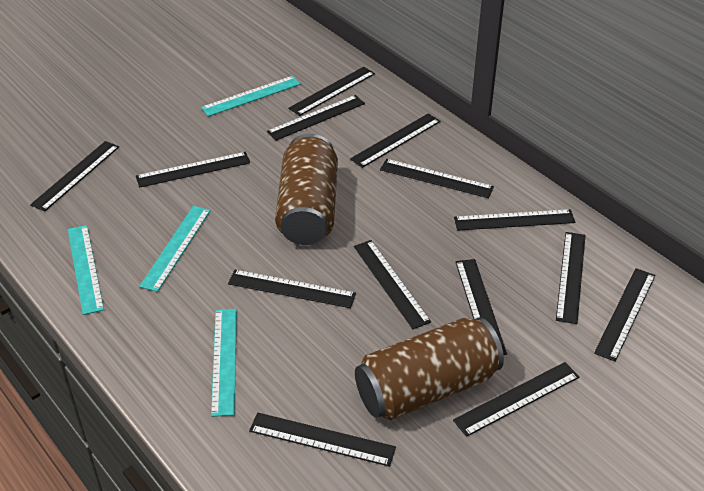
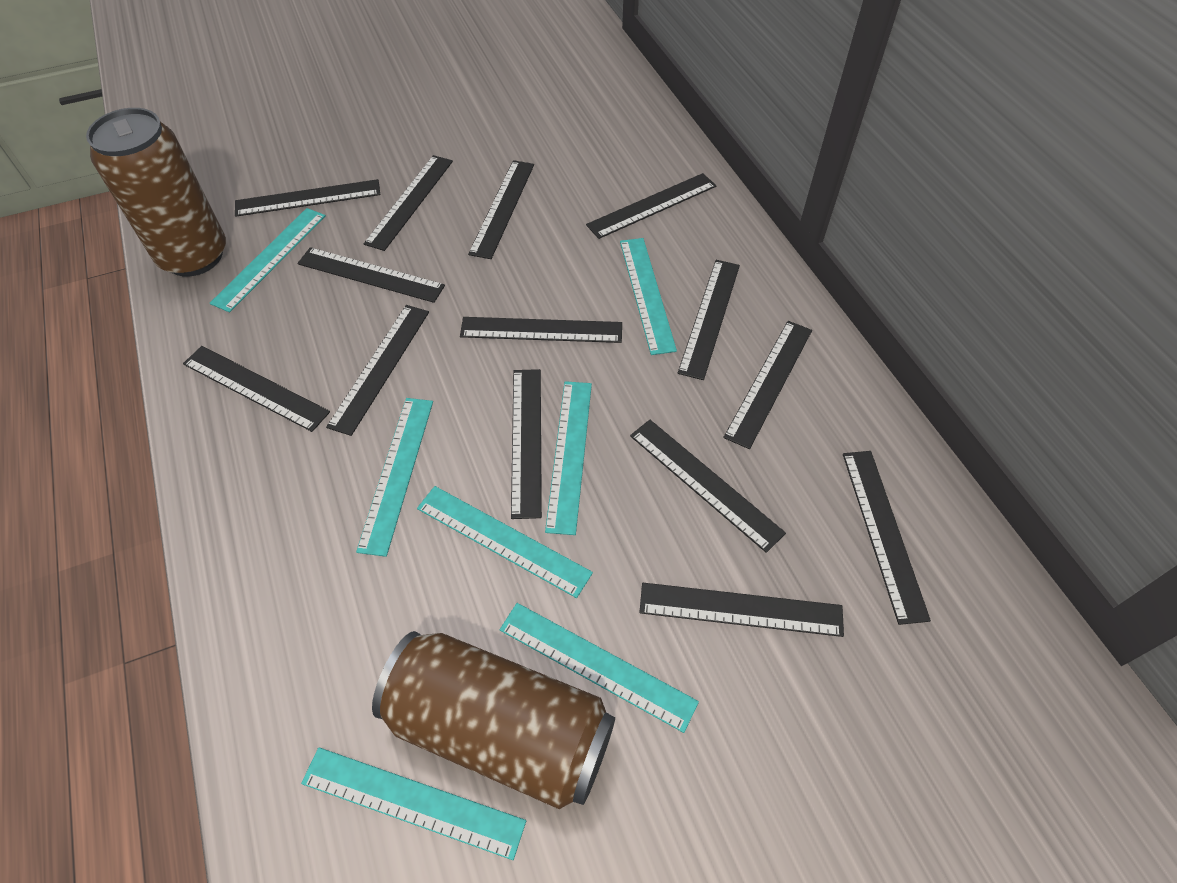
turquoise ruler: [68,225,104,315] [139,206,211,292] [201,76,301,117] [211,309,237,417] = 4 -> [210,208,326,313] [301,747,526,860] [356,398,433,557] [417,486,593,598] [500,603,699,733] [545,381,592,535] [620,238,677,355] = 7

